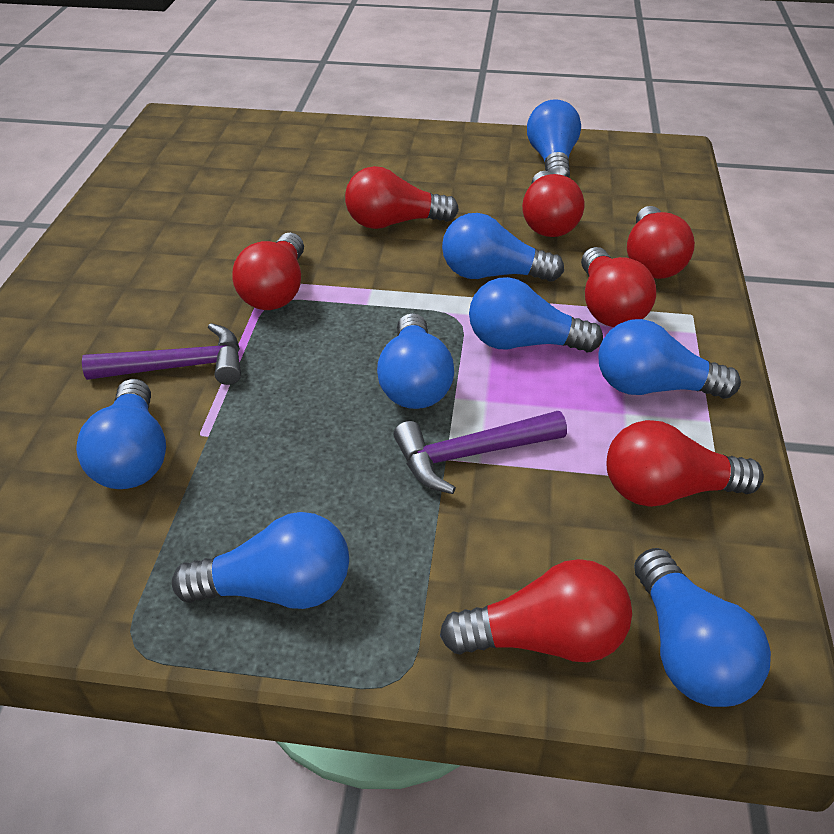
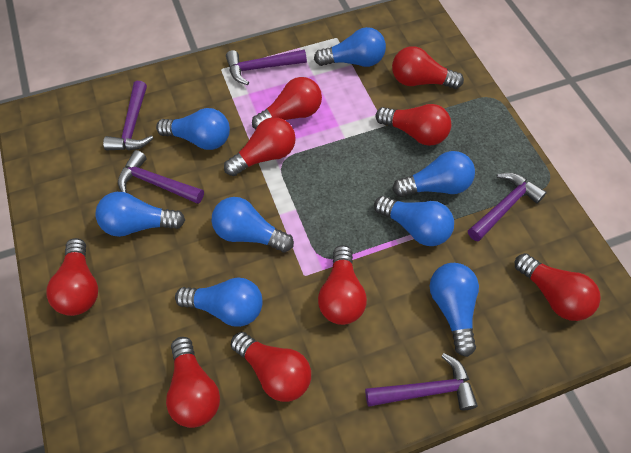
purple hammer: [82,323,241,385] [393,411,567,494] = 2 -> [103,81,153,151] [118,150,204,204] [226,50,307,85] [365,353,478,410] [468,173,547,241] = 5
red light bulb: [232,233,304,310] [345,166,459,229] [440,559,632,662] [522,171,584,237] [581,247,656,327] [607,420,764,507] [627,206,695,279] = 7 -> [46,238,98,316] [166,337,220,428] [224,117,296,176] [231,332,311,402] [252,77,322,129] [318,245,367,325] [376,104,451,146] [392,46,464,89] [515,253,601,321] = 9

